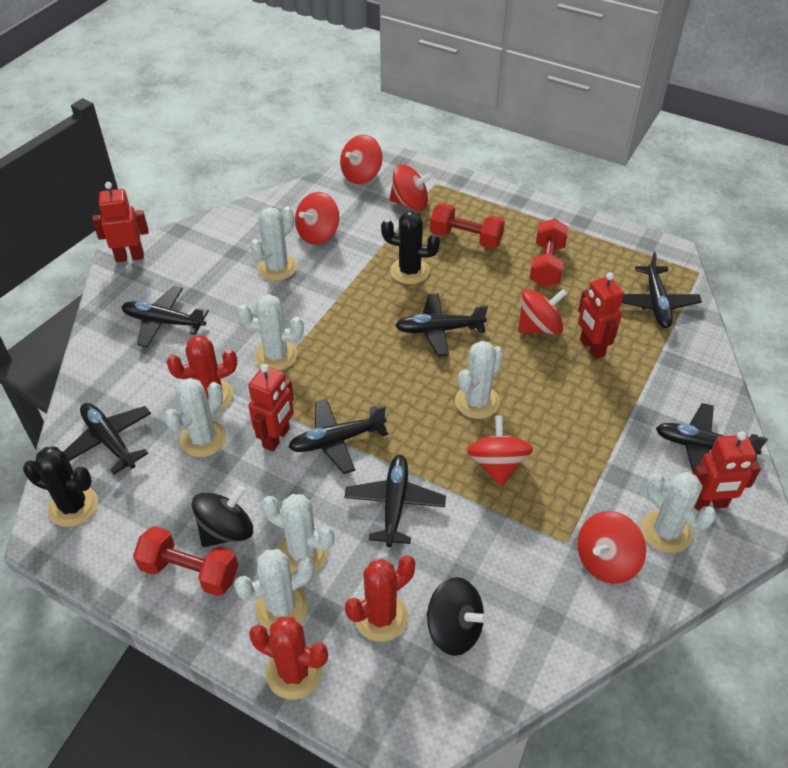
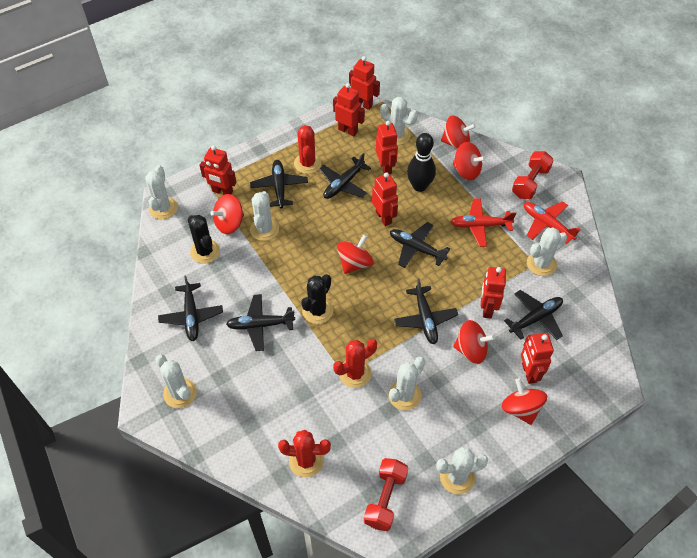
black bowling pin: none = 0 -> [407,133,436,192] = 1
black spinning top: [192,485,253,547] [427,577,488,656] = 2 -> none = 0
red dumbbell: [133,526,238,596] [430,203,505,249] [530,218,568,287] = 3 -> [364,458,408,531] [512,151,554,199] = 2
red plane: none = 0 -> [450,198,516,247] [524,201,581,244] = 2
red robot: [92,182,148,262] [248,364,294,451] [578,272,624,359] [693,431,761,510] = 4 -> [199,145,236,195] [333,83,365,136] [349,56,380,110] [372,172,398,226] [376,121,398,174] [481,267,506,319] [521,333,554,384] = 7

